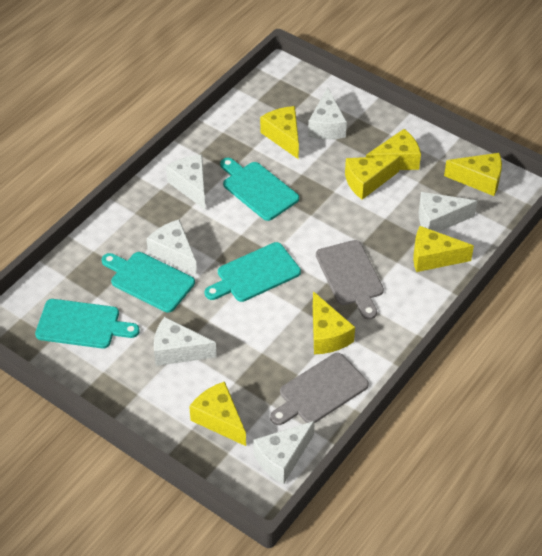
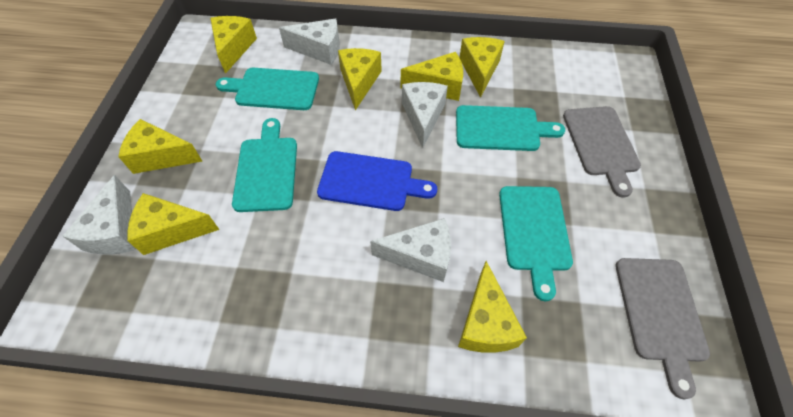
blue cutting board: none = 0 -> [317,151,437,211] = 1
white cheese: [146,219,197,276] [154,317,217,366] [166,155,205,210] [253,421,315,484] [308,87,347,139] [419,192,477,232] = 6 -> [63,175,136,255] [279,19,340,65] [370,218,451,282] [402,82,448,148] = 4

